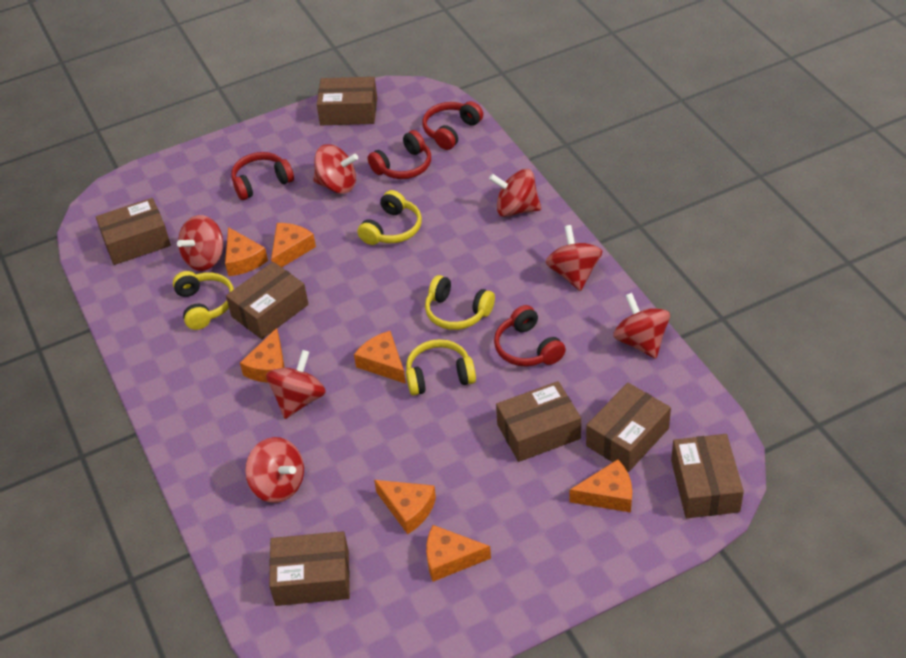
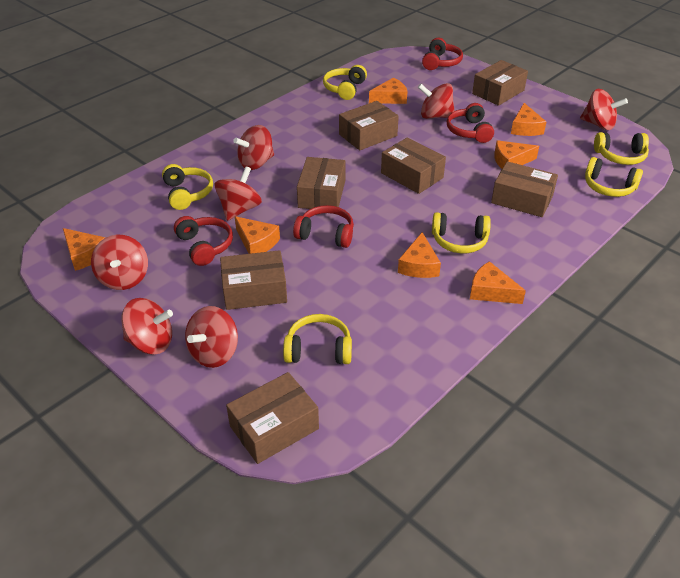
yellow headphones: [173,271,234,330] [357,190,422,245] [406,339,476,396] [425,275,495,330] = 4 -> [162,164,213,210] [283,314,352,364] [323,65,367,100] [432,212,491,253] [585,157,643,197] [594,132,649,165] = 6

